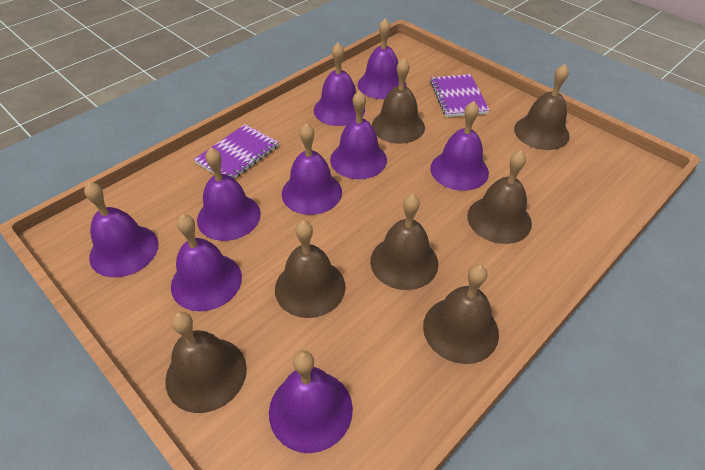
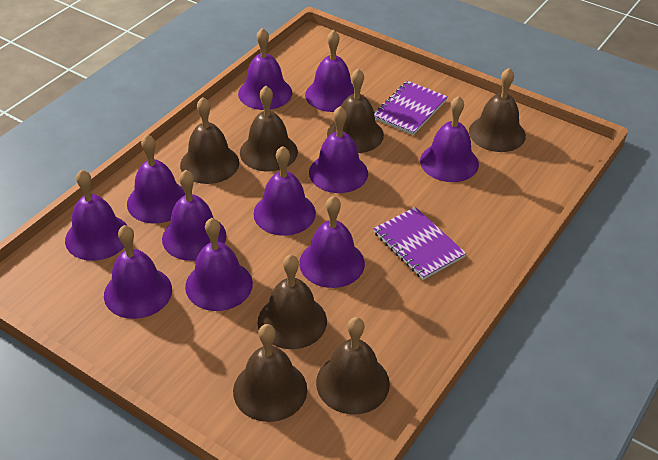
purple bell: [84,182,159,277] [171,214,242,311] [197,148,261,241] [269,350,353,453] [282,123,342,215] [314,42,365,126] [330,90,387,179] [358,18,406,99] [430,101,489,191] = 9 -> [65,169,128,261] [104,225,172,319] [127,135,185,224] [162,170,226,261] [185,218,253,311] [238,28,292,110] [253,146,316,236] [299,196,365,288] [305,30,354,112] [309,106,368,193] [420,96,479,182] = 11

